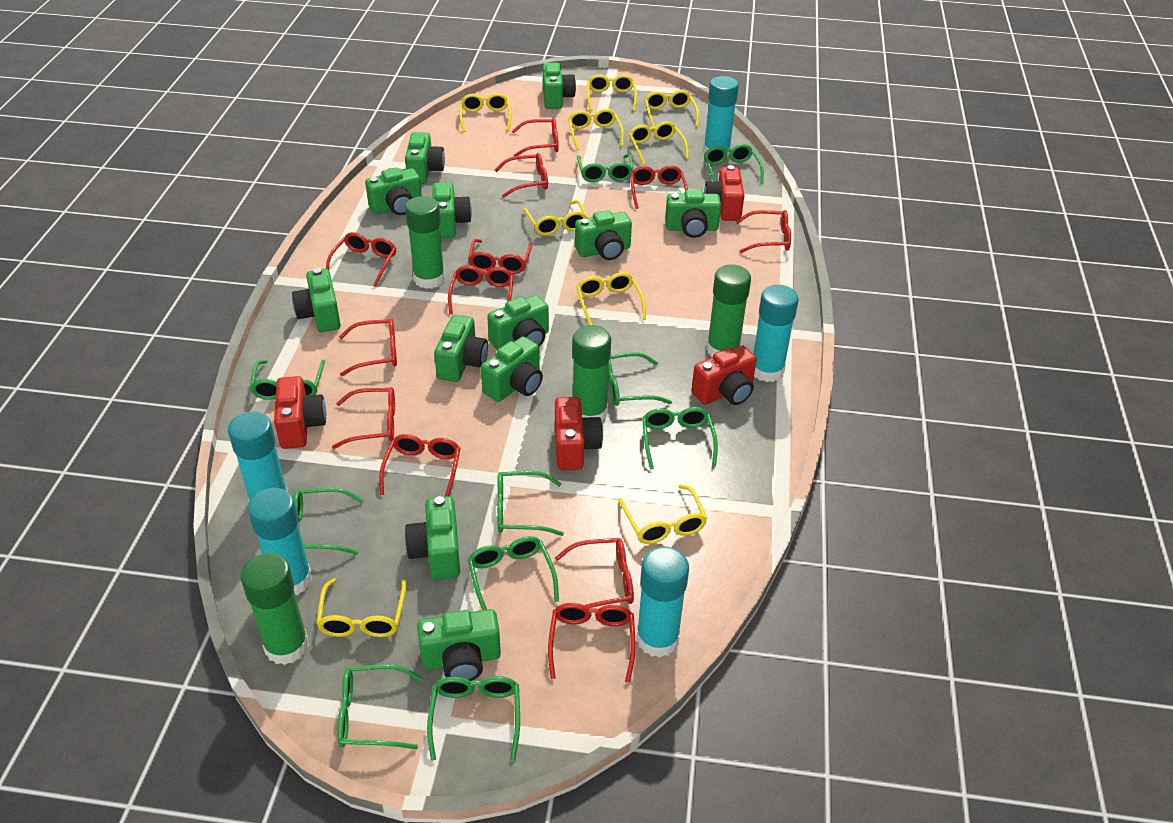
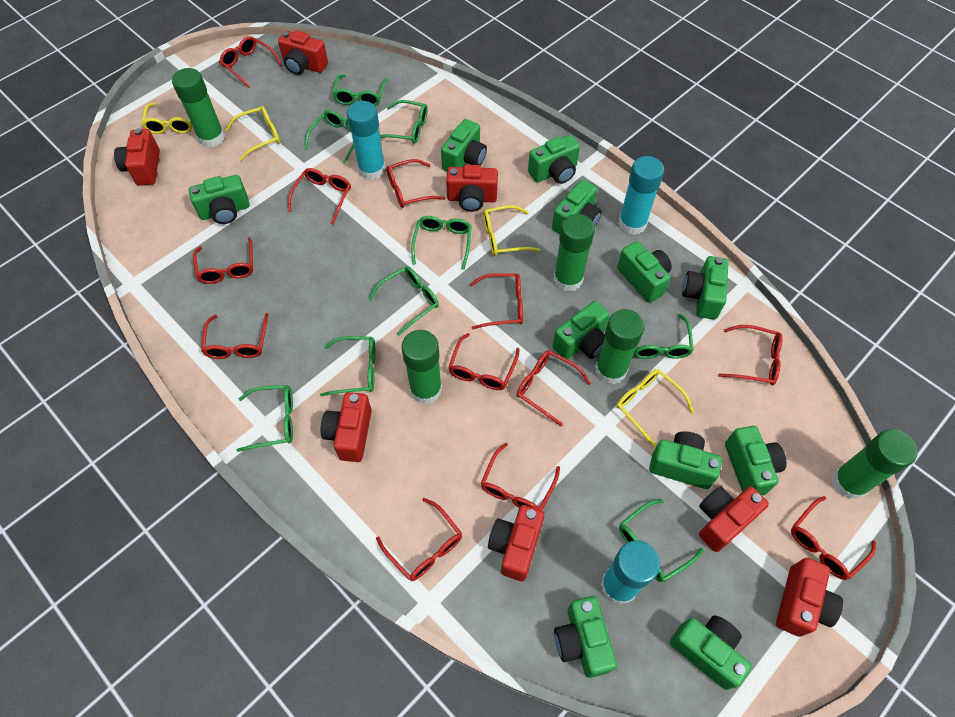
green camera: [292,268,341,332] [365,168,422,215] [405,132,445,184] [405,496,460,580] [417,609,501,681] [432,182,472,238] [434,315,488,382] [481,336,543,402] [487,295,549,350] [543,63,576,109] [575,210,632,260] [665,189,721,238] = 12 -> [189,175,250,224] [441,119,487,171] [528,135,580,184] [552,180,602,234] [553,301,609,359] [554,596,617,678] [617,241,672,303] [649,431,722,489] [670,615,752,690] [682,256,729,320] [725,426,787,495] = 11
green glasses: [250,359,325,400] [293,488,364,555] [337,664,423,750] [427,676,520,761] [468,536,559,610] [497,470,564,536] [577,154,633,182] [608,352,672,406] [642,407,718,470] [704,144,764,184] = 10 -> [236,385,293,452] [304,110,354,165] [320,336,376,396] [332,75,387,106] [368,267,439,336] [380,100,427,144] [411,216,472,270] [619,499,704,582] [634,314,694,359] = 9
green glue stick: [241,553,309,665] [405,196,445,289] [572,325,611,422] [706,265,751,357] = 4 -> [172,68,225,147] [401,330,442,404] [553,214,595,292] [595,309,645,384] [832,429,918,499] = 5
red camera: [274,376,326,449] [555,397,603,470] [691,346,757,405] [704,165,744,221] = 4 -> [114,128,160,186] [278,31,328,75] [321,392,372,462] [446,165,498,212] [488,505,545,582] [699,486,769,552] [776,558,843,637] = 7
turquoise glue stick: [228,411,288,502] [248,488,312,595] [636,547,689,657] [703,76,739,157] [753,285,798,382] = 5 -> [347,101,386,180] [601,540,660,605] [618,156,664,235] = 3
yellow glasses: [316,578,406,637] [459,93,511,132] [524,200,588,236] [568,109,624,150] [576,272,646,325] [587,74,637,111] [618,484,707,544] [629,121,689,165] [645,90,699,127] = 9 -> [141,103,192,134] [225,106,280,161] [483,205,540,256] [616,369,694,447] = 4

